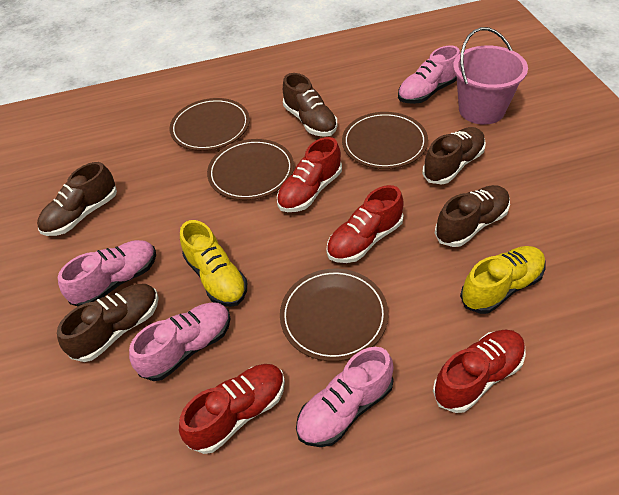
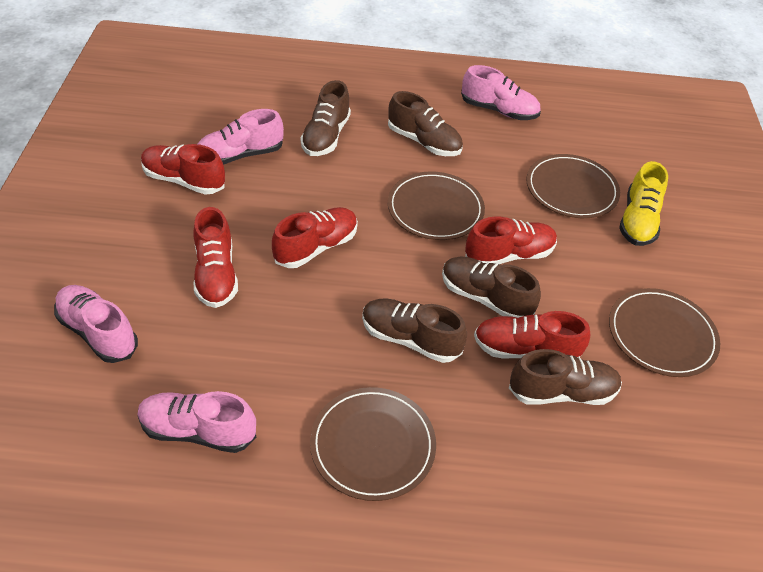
pink bucket: [453,27,528,125] = 1 -> none = 0
red shoe: [179,364,285,454] [277,137,342,212] [326,185,404,263] [433,330,526,413] = 4 -> [141,144,225,195] [193,207,238,308] [272,207,358,268] [465,216,557,264] [474,311,590,359] = 5
yellow shoe: [180,220,247,307] [460,246,546,314] = 2 -> [619,161,668,246] = 1

